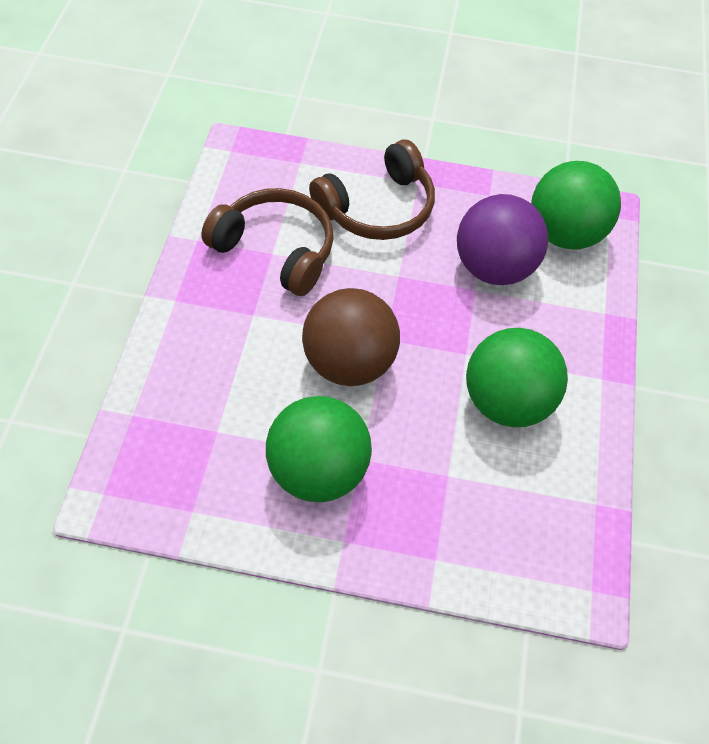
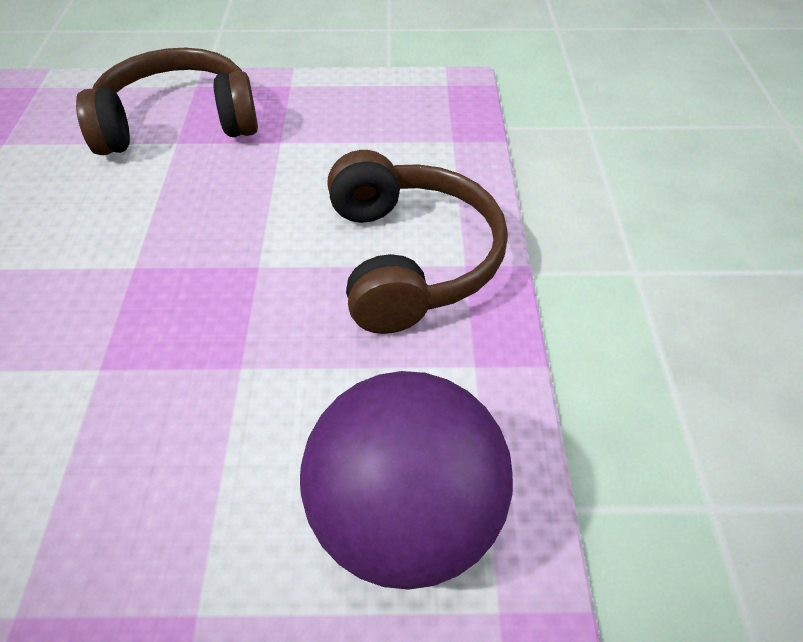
brown ball: [302,288,400,386] = 1 -> none = 0
green ball: [266,396,372,502] [466,328,568,427] [531,161,621,249] = 3 -> none = 0

